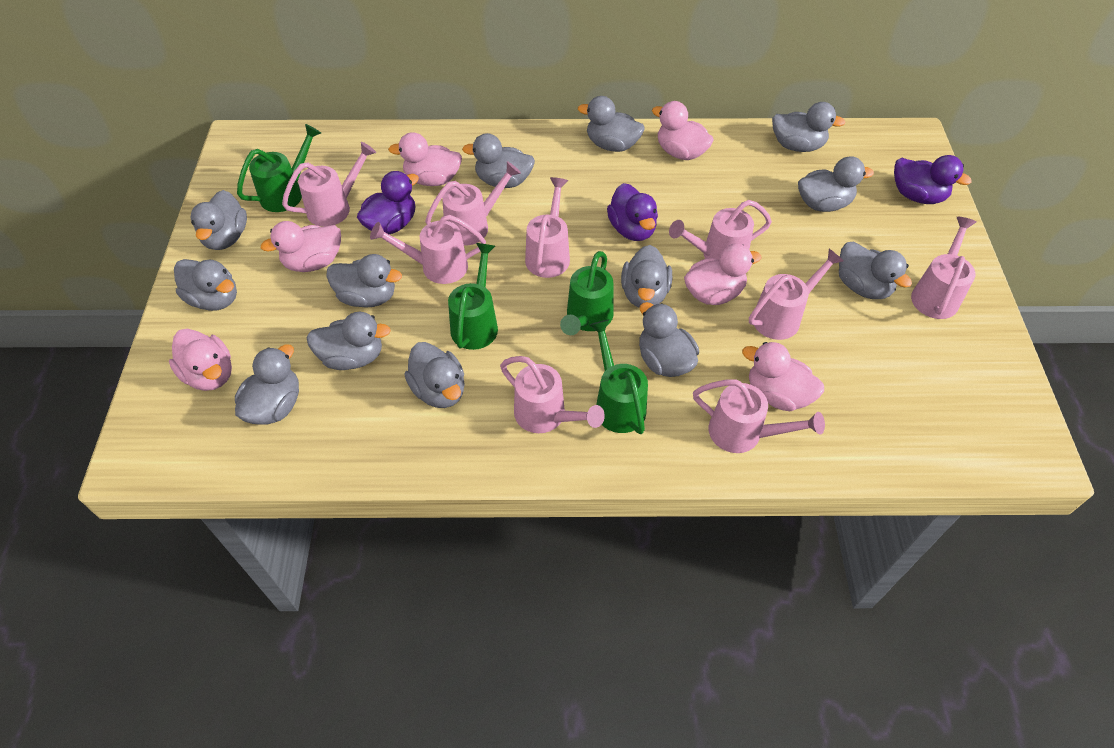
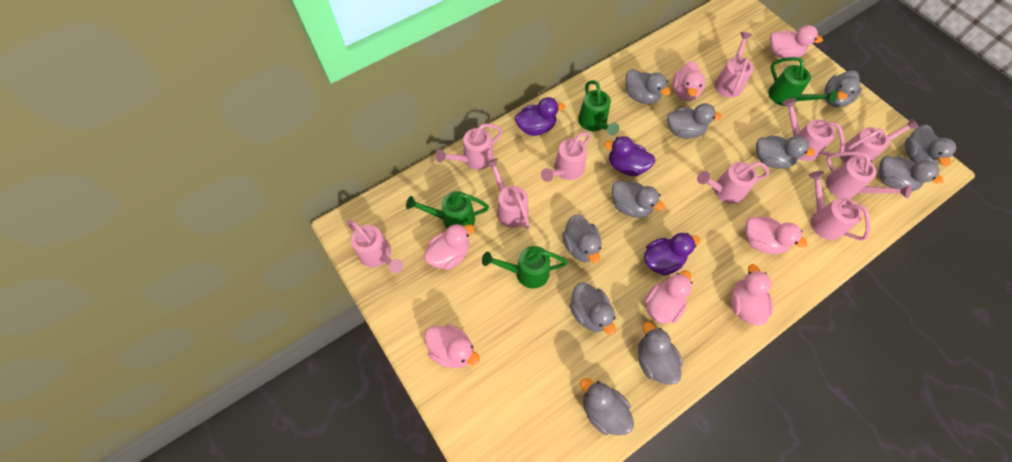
grey duck: [174,259,237,311] [190,190,247,250] [235,344,299,425] [306,312,391,370] [326,254,402,308] [404,342,465,408] [462,133,535,188] [578,96,644,152] [621,245,672,308] [639,302,699,377] [772,102,846,152] [798,156,874,212] [839,242,912,299] = 13 -> [562,215,601,263] [570,282,616,335] [580,378,634,435] [612,181,665,218] [625,69,671,104] [638,322,683,385] [667,103,722,139] [756,136,815,169] [824,70,862,107] [879,156,943,192] [905,125,956,166] = 11
pink duck: [169,329,232,391] [261,221,341,272] [388,132,462,186] [652,101,714,160] [684,244,762,305] [742,342,824,411] = 6 -> [424,223,475,270] [424,324,480,368] [644,270,692,324] [673,61,706,101] [731,264,773,325] [745,216,807,254] [770,25,823,58] = 7
pink watering can: [282,142,376,227] [370,215,486,284] [425,161,521,245] [500,356,605,433] [525,177,570,278] [669,200,772,260] [693,380,825,453] [749,249,844,340] [911,217,976,319] = 9 -> [347,220,403,273] [435,123,503,170] [486,158,530,229] [541,132,591,182] [697,162,769,204] [715,32,754,98] [782,98,845,161] [808,171,870,241] [826,152,912,199] [839,118,919,163] = 10

